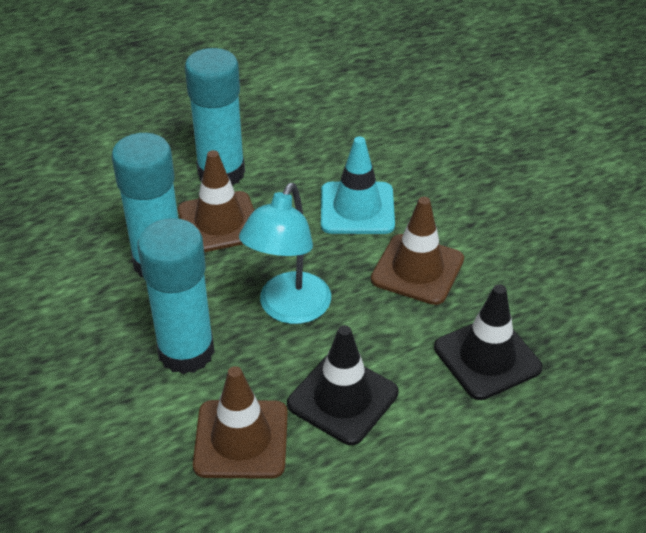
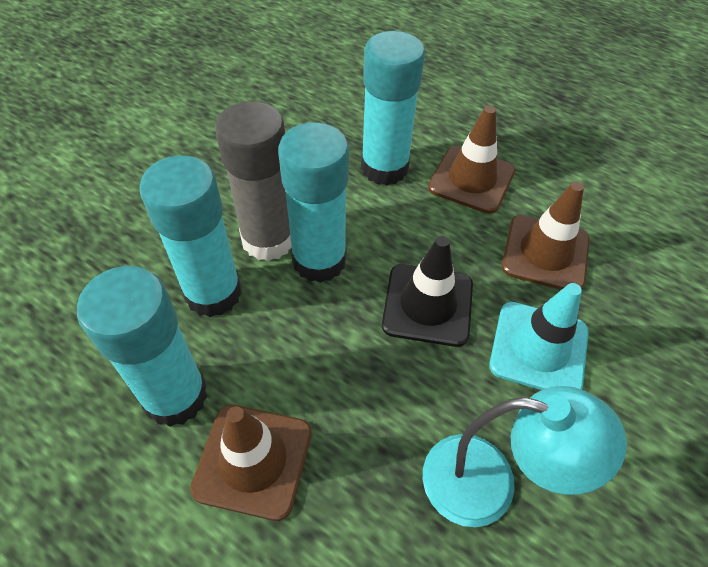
black traffic cone: [287,325,398,445] [434,284,543,400] = 2 -> [382,236,473,347] = 1
grey glue stick: none = 0 -> [215,101,292,261] = 1
turquoise glue stick: [111,133,178,277] [137,218,215,374] [185,48,245,186] = 3 -> [77,266,208,427] [139,155,242,317] [278,122,349,283] [361,31,425,186] = 4

